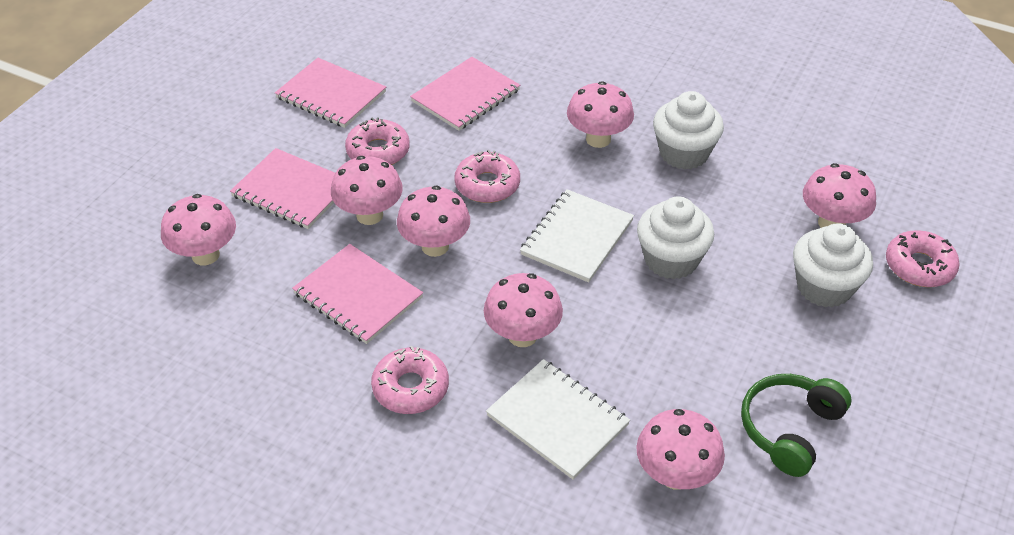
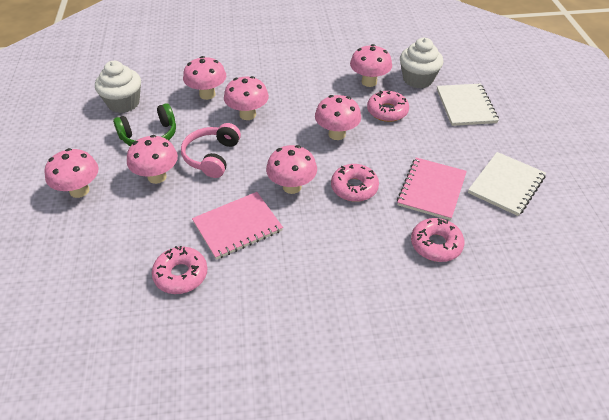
pink headphones: none = 0 -> [181,123,241,178] = 1
pink notebook: [230,148,335,229] [275,58,386,128] [292,244,423,344] [410,57,520,131] = 4 -> [192,192,283,260] [397,157,467,221] = 2
white cupcake: [637,196,714,280] [653,91,724,170] [793,223,873,308] = 3 -> [95,61,141,113] [400,38,443,88] = 2

